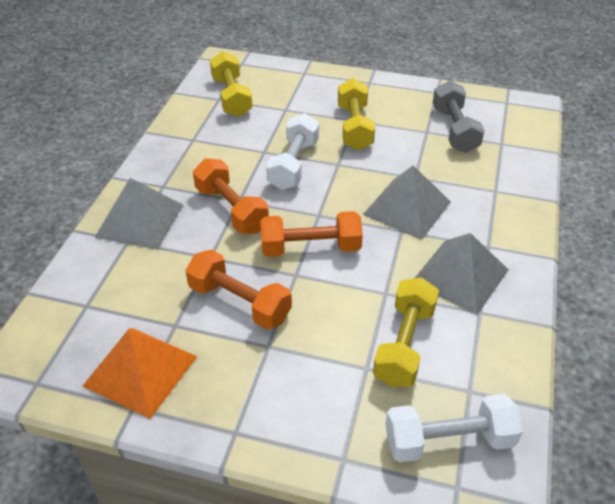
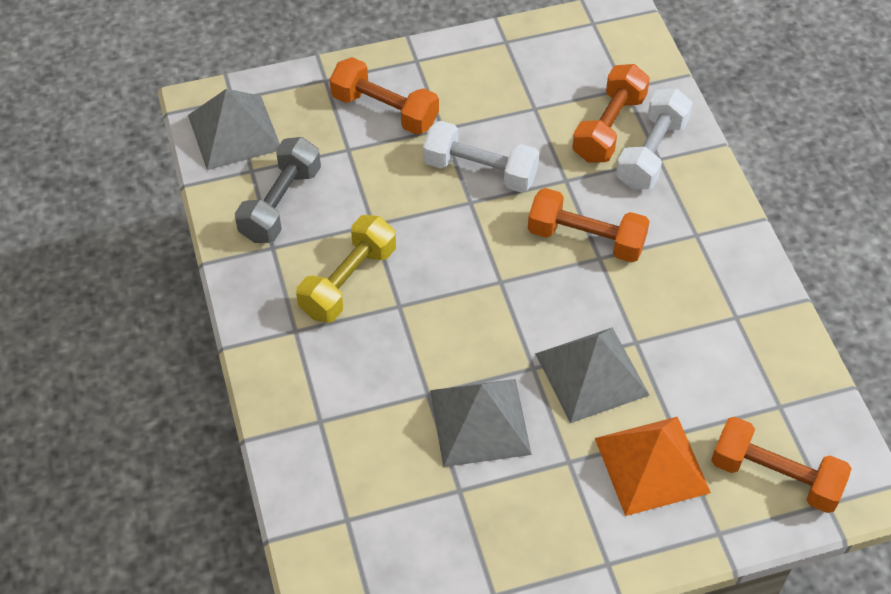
orange dumbbell: [185,250,292,330] [193,158,269,234] [260,211,363,257] = 3 -> [329,57,439,135] [528,188,650,262] [572,64,650,163] [711,417,852,513] = 4
yellow dumbbell: [210,51,253,117] [338,78,375,150] [373,277,439,387] = 3 -> [296,215,396,323] = 1

